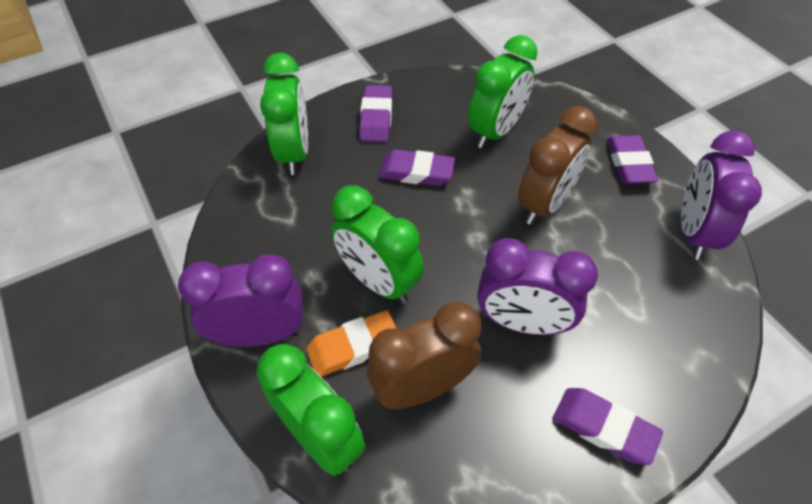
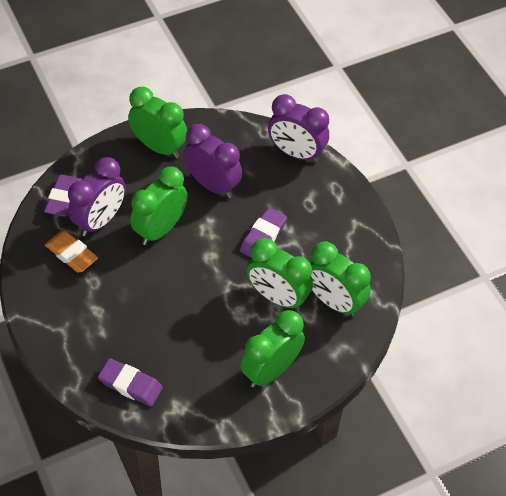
brown clock: [367,302,481,409] [518,106,597,225] = 2 -> none = 0
green clock: [256,344,365,476] [260,53,308,175] [331,186,424,303] [468,35,537,148] = 4 -> [128,87,187,158] [130,167,188,245] [240,310,305,388] [247,238,313,310] [310,241,371,317] = 5
purple eraser: [359,85,393,142] [378,149,455,186] [553,388,663,465] [607,135,658,184] = 4 -> [44,175,83,217] [98,358,163,406] [240,208,287,258] = 3

